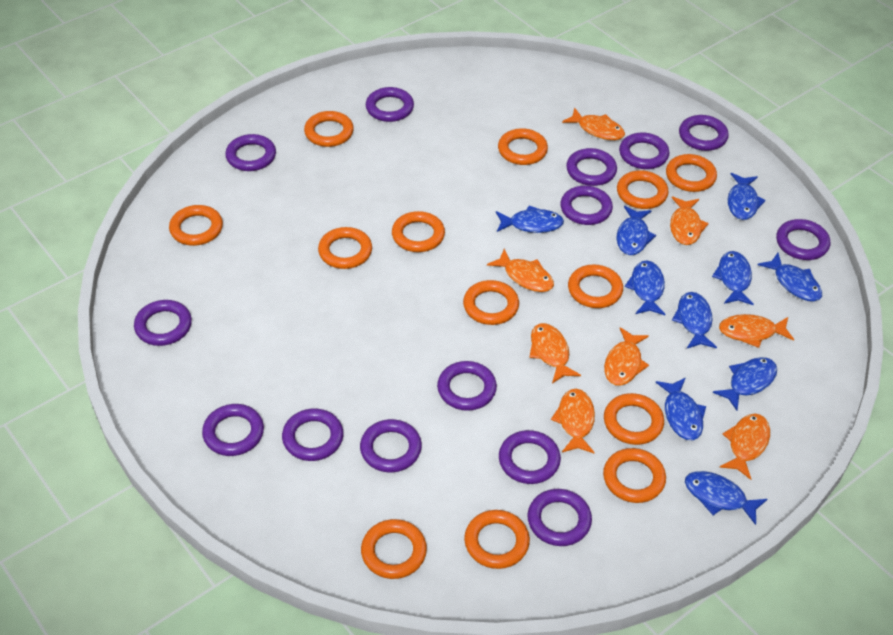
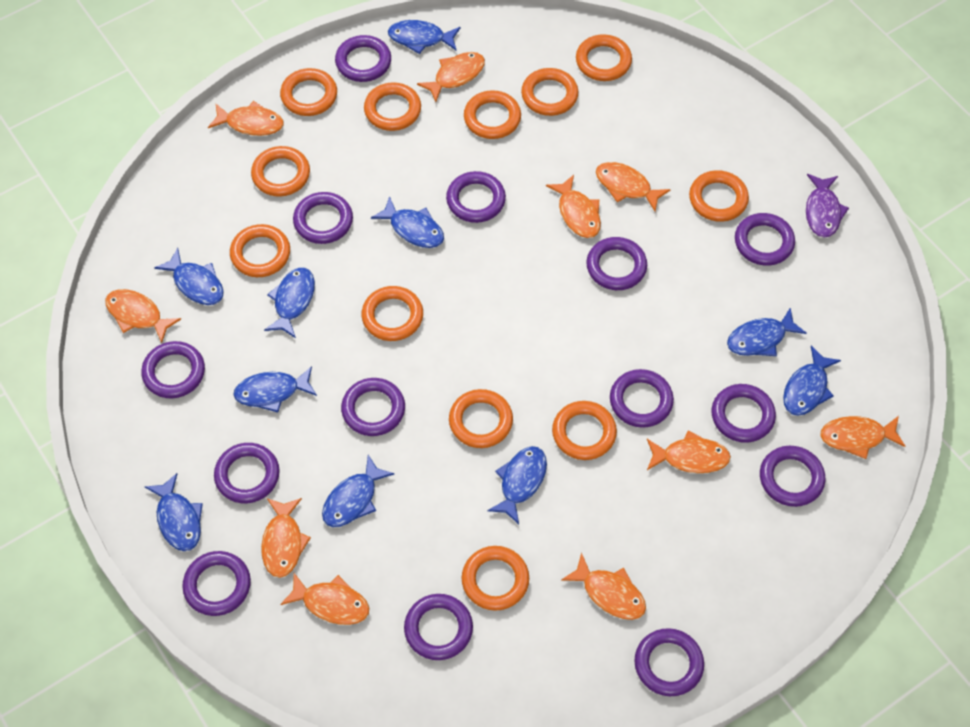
orange fish: [487,249,554,292] [529,323,581,384] [551,389,595,454] [562,107,625,140] [604,327,649,386] [670,197,709,245] [719,314,794,348] [720,414,770,480] = 8 -> [105,289,181,343] [208,101,284,136] [261,498,311,578] [280,573,369,625] [417,52,485,102] [546,175,601,238] [561,552,646,620] [596,162,671,211] [647,430,731,473] [820,416,905,459] = 10
orange ring: [169,205,223,246] [304,111,354,147] [318,227,372,269] [361,519,427,579] [392,211,445,252] [463,280,519,325] [464,510,530,569] [498,128,548,165] [568,264,623,308] [603,448,666,503] [604,393,664,445] [617,170,669,209] [666,154,717,192] = 13 -> [230,224,290,277] [251,146,310,197] [280,68,337,116] [362,286,423,341] [364,82,421,131] [449,389,513,448] [462,546,529,611] [464,90,521,139] [521,68,578,116] [552,401,617,460] [576,34,632,81] [689,170,749,222] = 12
purple fish: none = 0 -> [806,174,849,238] = 1

